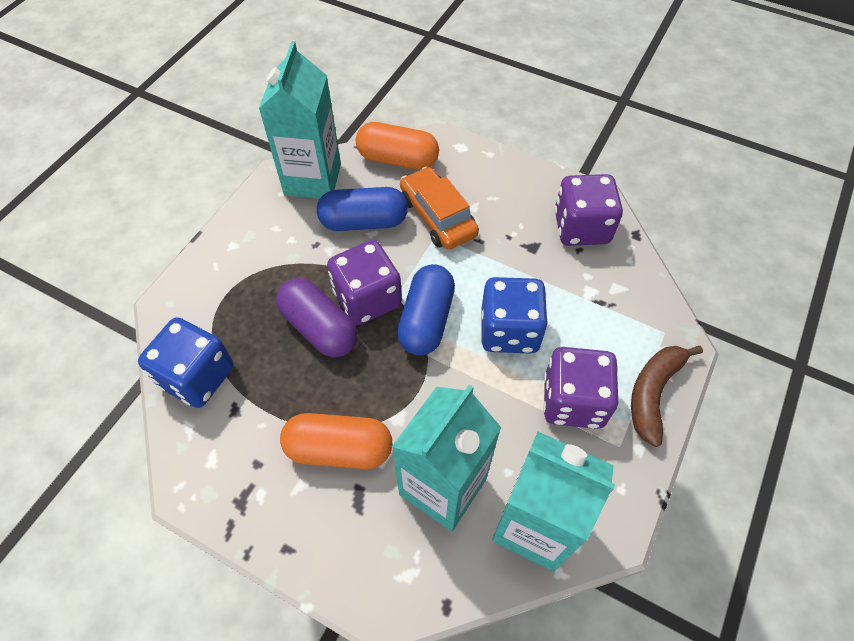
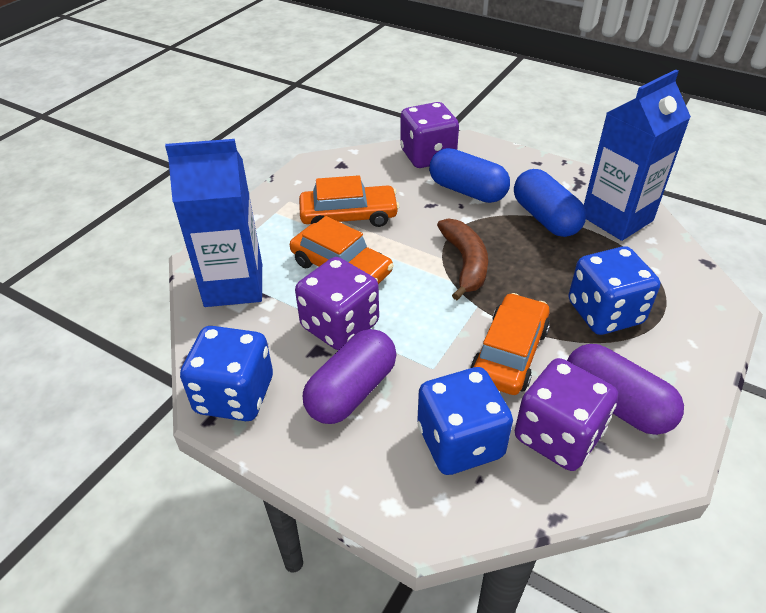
blue carton: none = 0 -> [165,139,262,307] [584,70,691,241] = 2
blue dice: [138,317,234,408] [482,277,548,354] = 2 -> [180,326,273,421] [417,367,513,475] [568,246,660,335] = 3
orange capsule: [280,413,392,469] [356,122,439,170] = 2 -> none = 0
orange car: [400,167,479,250] = 1 -> [290,216,394,284] [299,175,399,227] [470,293,550,395] = 3
purple capsule: [276,278,358,357] = 1 -> [303,329,396,424] [567,344,684,435] = 2
turquoise carton: [259,41,341,199] [392,385,501,531] [492,432,615,571] = 3 -> none = 0

